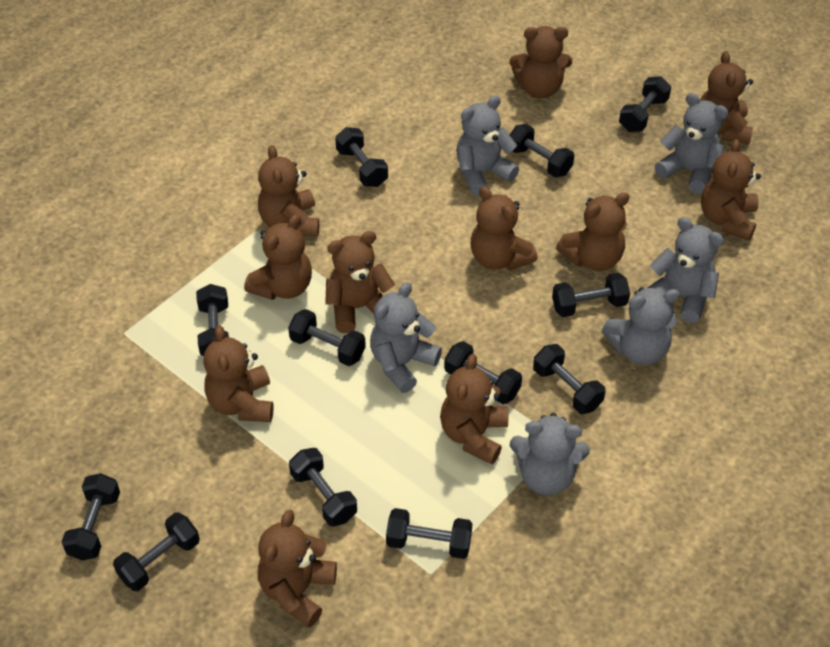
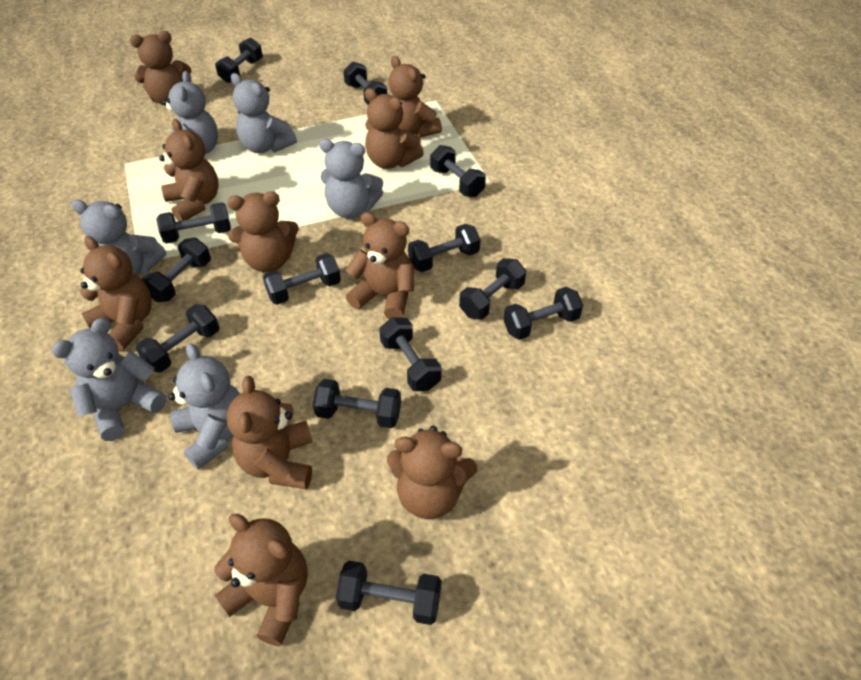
black dumbbell: [61,473,120,560] [113,512,200,591] [196,284,229,356] [288,309,366,366] [289,448,357,526] [335,127,388,187] [386,508,472,559] [444,341,522,404] [510,124,574,178] [533,344,606,414] [552,273,630,317] [619,76,671,132] = 12 -> [136,304,219,372] [142,238,211,302] [156,202,231,244] [215,37,263,83] [263,253,341,305] [313,379,401,428] [336,561,441,625] [343,62,387,105] [379,317,442,391] [408,224,481,272] [430,145,486,197] [459,258,526,320] [503,287,583,340] = 13
brown teddy bear: [203,325,274,422] [244,214,312,300] [258,145,319,237] [258,510,337,627] [325,231,395,333] [440,354,508,464] [471,186,538,270] [510,26,572,99] [556,192,630,271] [700,51,753,144] [701,139,761,241] = 11 -> [80,236,152,351] [130,31,191,105] [159,119,219,221] [214,514,308,646] [226,376,313,489] [228,192,299,273] [346,212,414,319] [365,88,424,169] [387,426,477,519] [388,56,442,138] = 10

